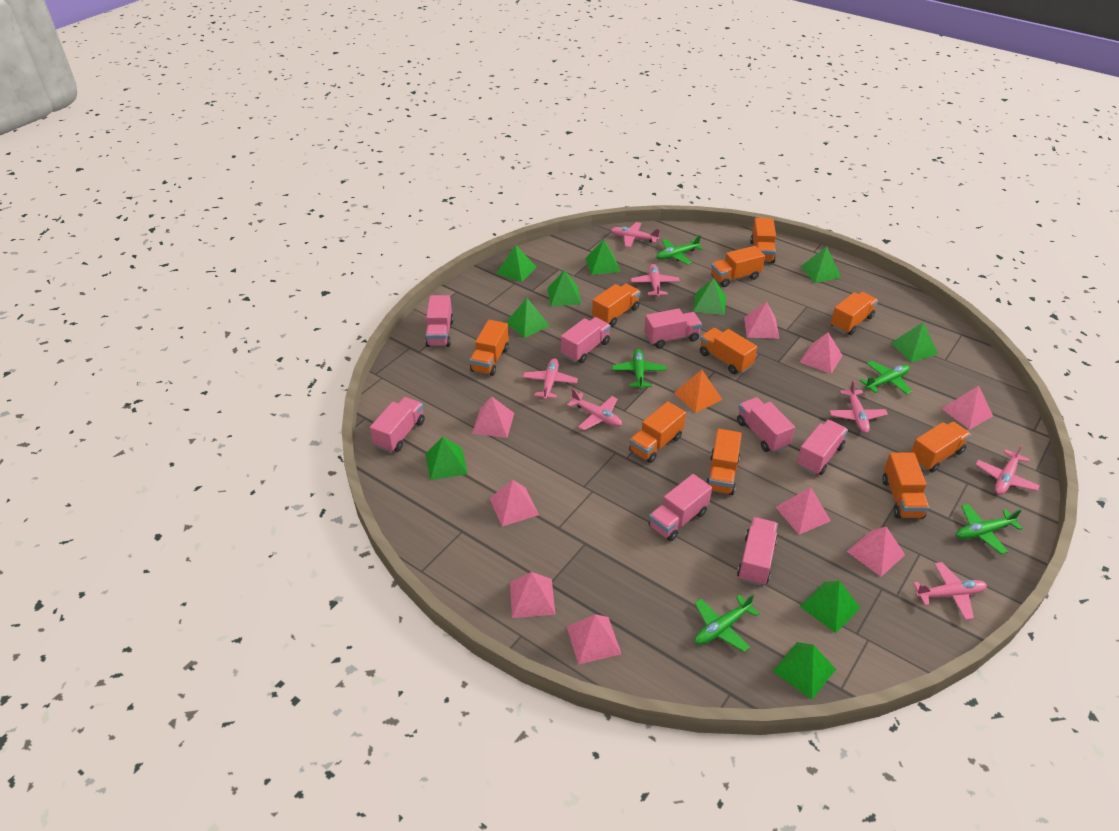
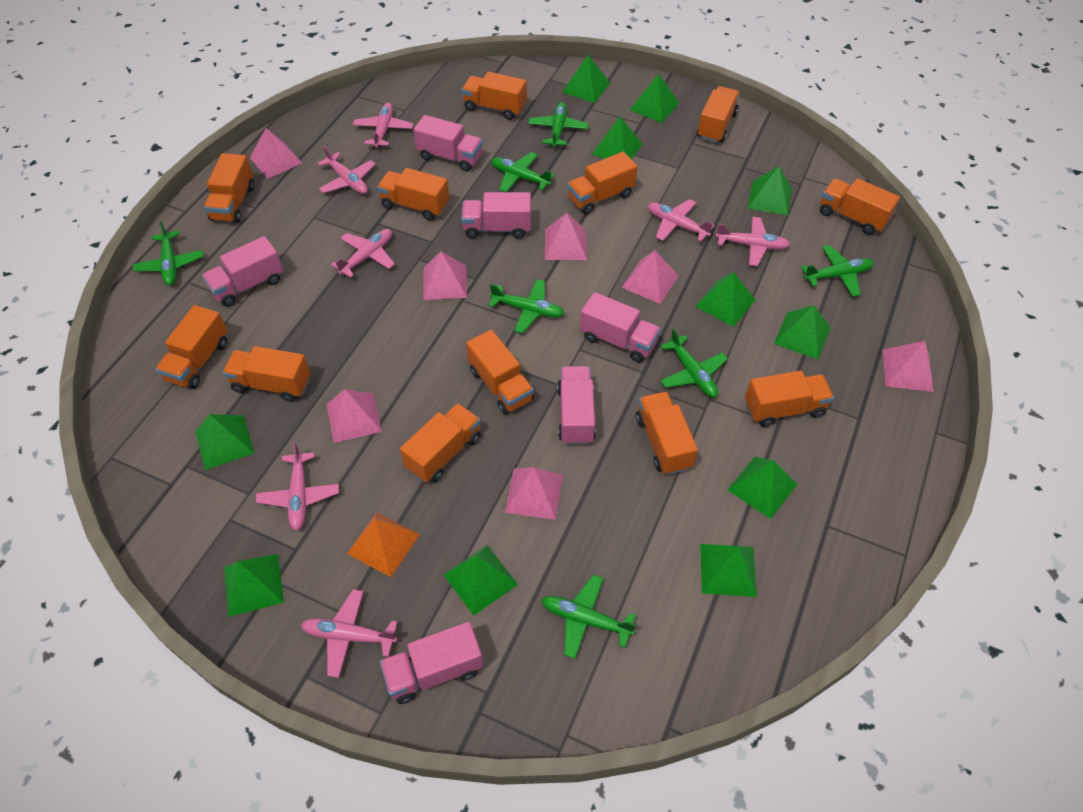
green plane: [612,349,666,390] [656,235,703,264] [695,594,759,652] [860,361,912,394] [956,504,1023,554] = 5 -> [133,221,203,286] [489,279,565,333] [491,152,555,192] [528,102,589,147] [541,575,636,659] [660,328,728,398] [801,245,874,297] = 7
green pyramid: [425,437,468,481] [496,244,536,282] [506,298,550,338] [548,270,581,306] [585,239,620,275] [693,278,726,315] [773,642,836,700] [800,246,841,283] [800,581,860,633] [891,322,938,362] = 10 -> [196,414,254,470] [224,554,284,617] [443,545,518,616] [563,55,610,103] [592,117,642,159] [630,74,679,123] [695,272,755,327] [700,544,757,597] [728,457,798,519] [748,166,792,216] [774,305,831,359] = 11
orange truck: [470,320,509,376] [592,284,640,327] [629,401,686,463] [700,328,757,374] [706,429,742,495] [711,246,765,287] [750,217,776,263] [831,292,878,335] [882,452,929,518] [911,422,971,472] = 10 -> [156,305,228,389] [204,153,255,223] [223,346,311,402] [377,168,450,221] [400,403,481,483] [462,71,527,120] [466,330,534,414] [567,152,638,214] [636,391,698,475] [697,86,740,143] [745,371,834,427] [820,178,900,235] = 12
pink pyramid: [472,396,514,438] [489,480,539,526] [510,572,555,618] [567,614,621,665] [744,302,779,339] [776,487,831,535] [800,333,843,374] [847,526,905,577] [941,386,993,430] = 9 -> [250,128,302,179] [327,389,382,443] [423,251,467,300] [505,467,563,520] [545,213,587,260] [621,250,679,304] [882,341,934,392] = 7
pink truck: [370,397,425,453] [425,295,454,347] [561,317,611,363] [644,308,702,348] [649,474,712,541] [737,397,795,452] [737,517,778,586] [797,420,848,475] = 8 -> [202,236,283,307] [380,622,483,704] [413,115,483,172] [461,192,531,239] [557,366,596,445] [580,292,661,363] = 6

